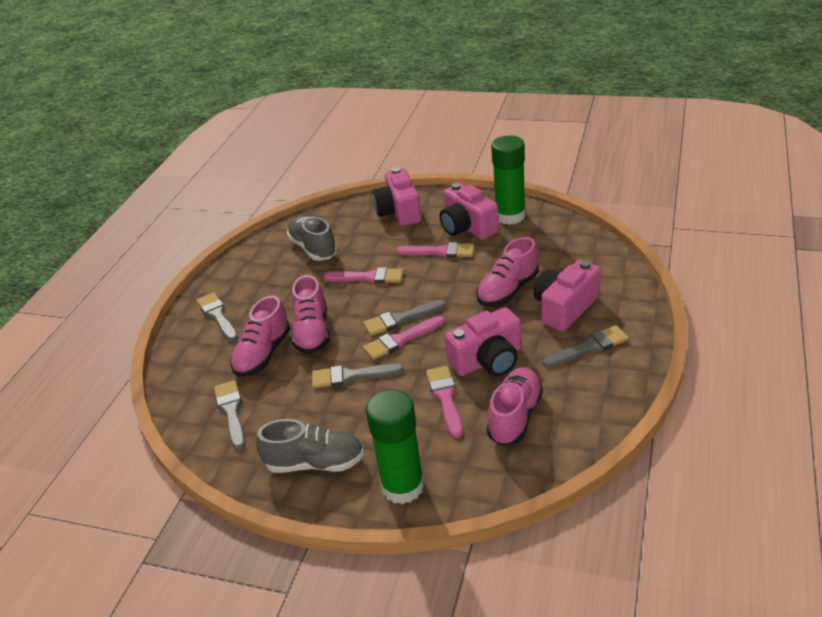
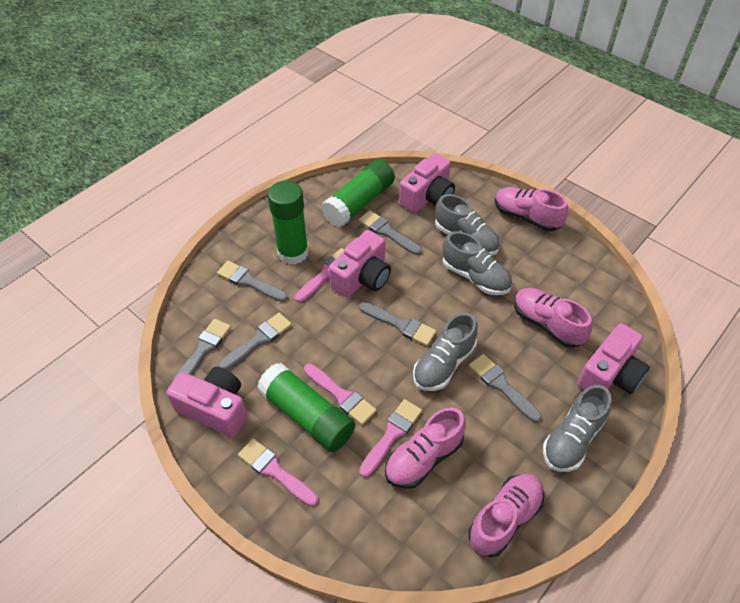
green glue stick: [366,389,424,504] [491,135,526,225] = 2 -> [257,363,355,452] [268,181,308,265] [321,159,395,227] = 3
grey brush: [197,292,238,342] [214,380,246,451] [312,364,404,388] [363,300,447,336] [542,325,629,368] = 5 -> [171,319,231,384] [217,261,288,302] [218,313,292,370] [359,210,422,255] [359,302,436,346] [469,354,542,422] = 6
grey shoe: [256,419,364,473] [286,216,337,261] = 2 -> [413,313,478,391] [435,194,500,256] [442,231,512,295] [543,385,611,472] = 4

